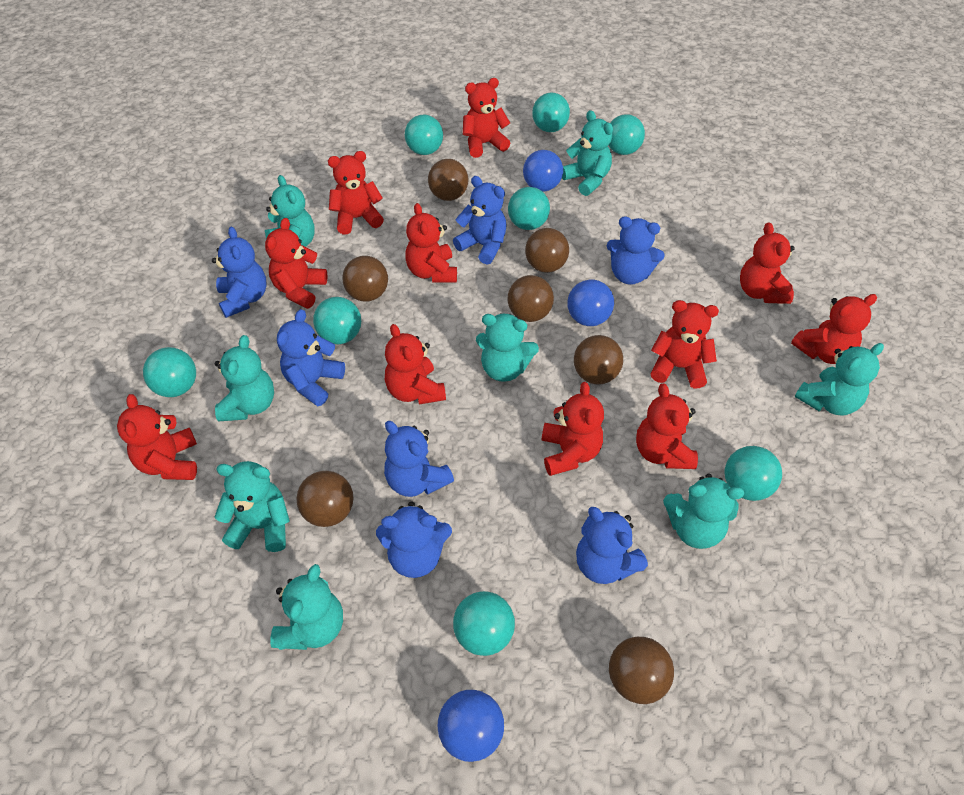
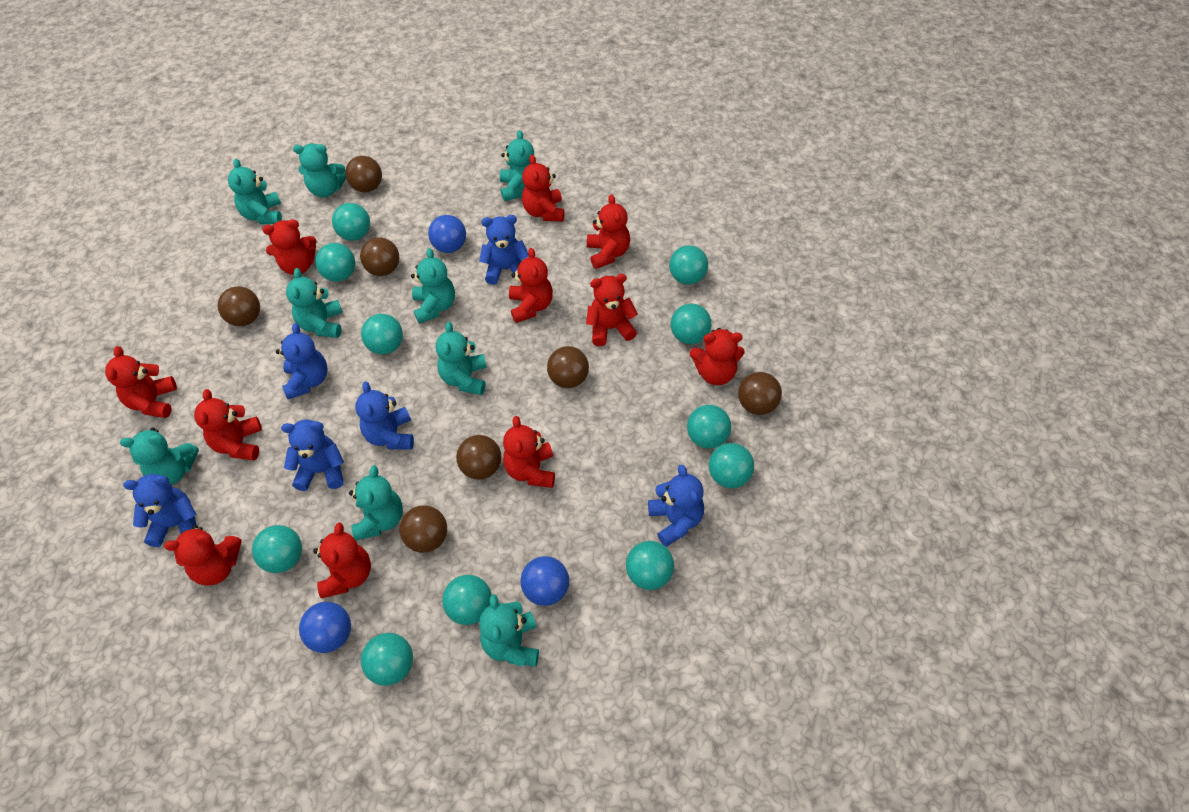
blue teddy bear: [212,227,266,318] [277,309,345,406] [376,501,452,578] [384,421,454,497] [453,176,507,265] [576,507,648,584] [607,216,665,285] = 7 -> [123,474,196,547] [276,323,328,399] [281,420,344,491] [355,382,414,450] [479,215,529,285] [648,464,704,547] = 6
turquoise ball: [143,347,196,397] [313,297,361,344] [405,115,443,155] [453,591,515,656] [508,187,550,230] [532,93,570,132] [608,114,645,155] [724,446,782,501] = 8 -> [252,525,302,573] [315,243,355,282] [332,203,370,241] [361,314,403,355] [361,633,413,686] [442,575,492,625] [626,541,674,590] [669,245,708,285] [671,304,711,344] [687,405,731,449] [709,443,754,488] = 11
turquoise teddy bear: [215,335,274,422] [215,461,290,552] [265,175,315,247] [270,564,343,650] [476,313,539,382] [562,110,613,196] [663,474,744,549] [794,343,884,416] = 8 -> [120,427,199,485] [228,159,282,224] [286,268,342,338] [293,143,346,198] [349,465,403,540] [411,248,455,324] [435,322,487,395] [479,594,539,667] [500,130,534,201] = 9

